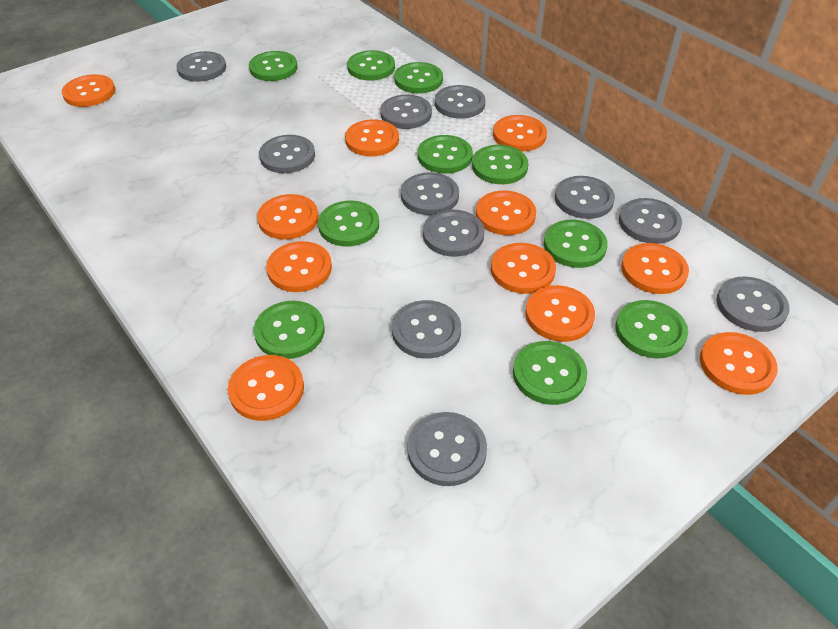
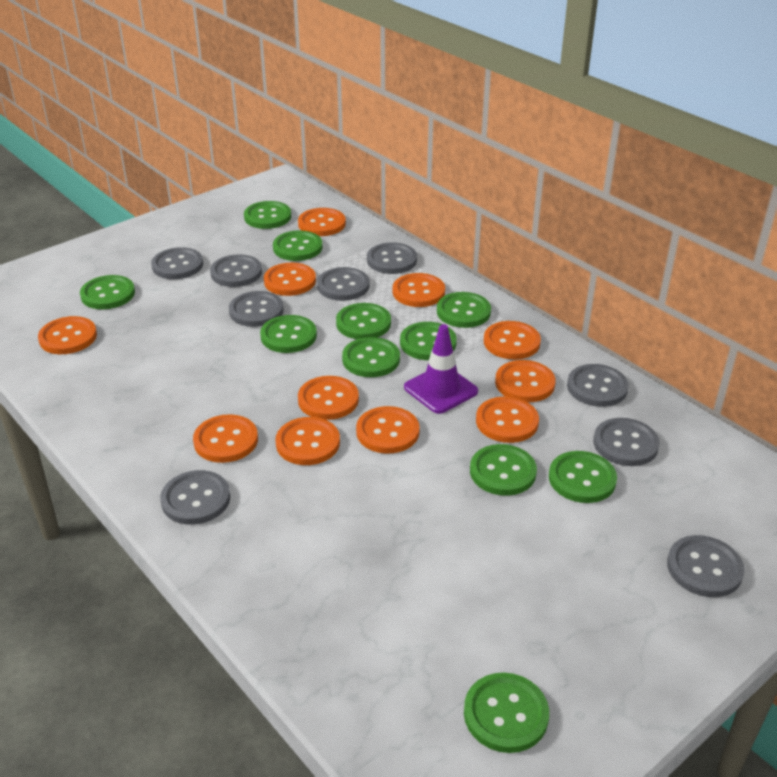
green button: [249,51,298,81] [254,301,325,359] [318,201,379,247] [347,50,395,81] [394,62,443,93] [418,135,473,174] [472,145,528,184] [513,341,588,405] [544,220,608,268] [615,300,688,359] = 10 -> [80,275,135,309] [244,201,291,229] [260,315,317,353] [273,230,322,261] [336,303,391,339] [342,337,400,377] [400,322,457,360] [437,292,491,328] [464,673,549,753] [470,444,537,496] [549,451,617,503] = 11
grey button: [176,51,226,82] [259,135,315,173] [380,95,432,129] [392,300,461,359] [401,172,459,215] [407,412,487,486] [423,209,485,257] [435,85,486,119] [555,176,615,219] [619,198,682,244] [716,276,790,332] = 11 -> [151,247,203,279] [160,470,230,525] [210,254,262,287] [229,291,284,327] [317,267,369,301] [367,243,417,274] [567,364,629,407] [593,418,660,466] [667,535,744,597] = 9
purple traffic cone: none = 0 -> [404,324,478,414] = 1

